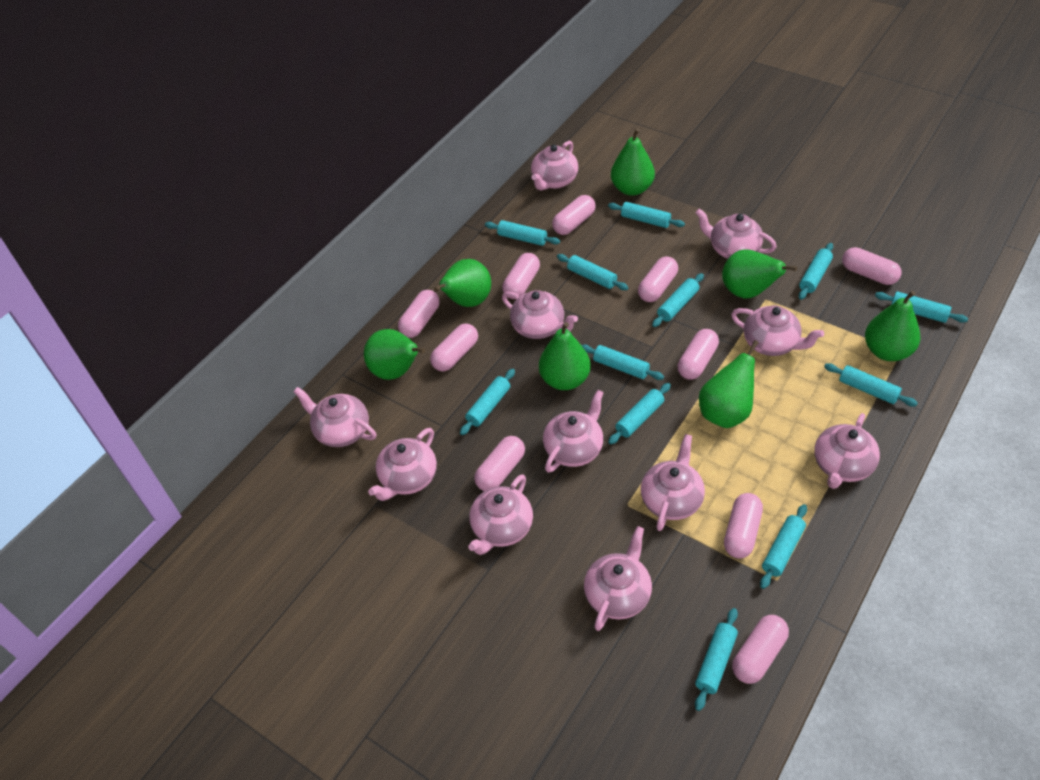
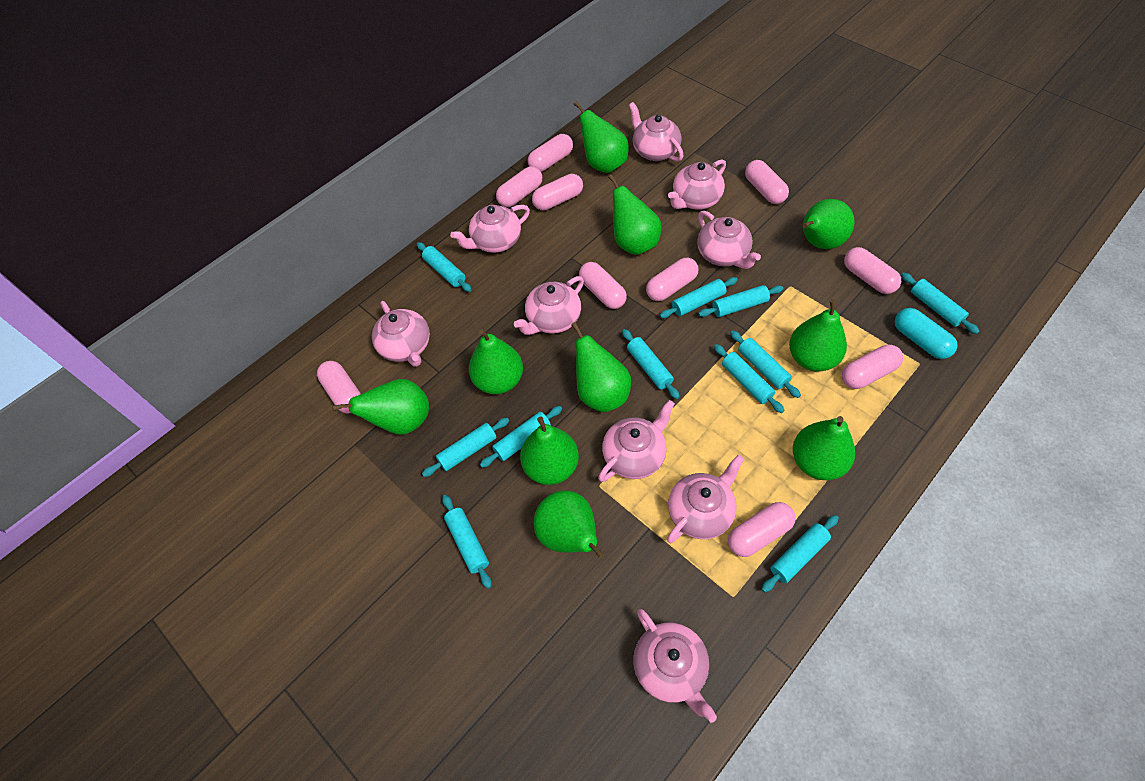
green pear: [364,329,425,380] [434,259,491,307] [539,322,591,390] [611,128,655,196] [699,340,759,428] [722,249,797,299] [865,291,921,361] = 7 -> [332,379,429,435] [469,329,523,394] [520,416,579,485] [534,491,604,559] [571,322,631,412] [574,101,628,173] [608,175,662,255] [789,299,847,372] [793,416,855,480] [803,199,855,249] = 10
pink teapot: [293,387,376,447] [368,428,437,501] [468,474,533,555] [502,290,578,339] [531,141,578,190] [543,390,604,473] [584,526,652,631] [641,434,705,531] [695,209,777,259] [731,306,824,356] [814,413,880,489] = 11 -> [372,301,430,367] [450,205,530,253] [514,276,584,335] [598,400,675,482] [629,102,684,162] [633,609,717,723] [667,455,744,544] [668,159,726,210] [697,211,761,269] = 9
turquoise capsule: none = 0 -> [895,308,958,359] = 1
turquoise rolling pin: [460,369,515,435] [485,220,560,246] [557,254,628,290] [581,344,664,380] [608,202,685,228] [608,383,671,444] [652,273,704,327] [695,608,738,711] [760,504,807,589] [799,243,833,300] [824,363,918,406] [875,291,968,323] = 12 -> [417,242,472,292] [422,418,509,477] [442,495,492,589] [480,406,562,468] [622,329,680,399] [660,277,738,318] [698,285,783,317] [714,344,785,413] [730,330,801,398] [761,515,839,592] [901,273,980,334] = 11

